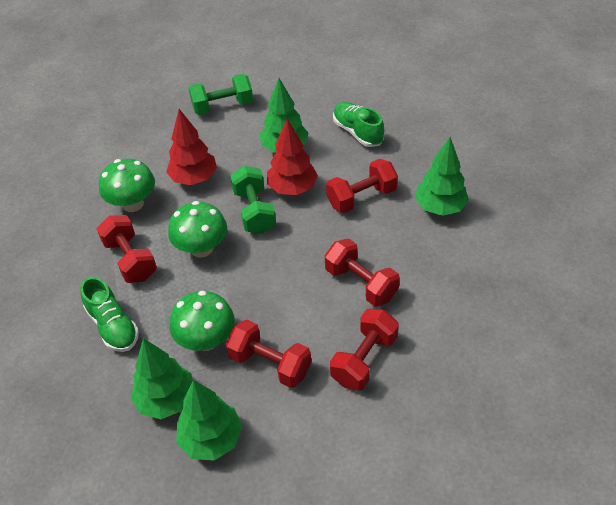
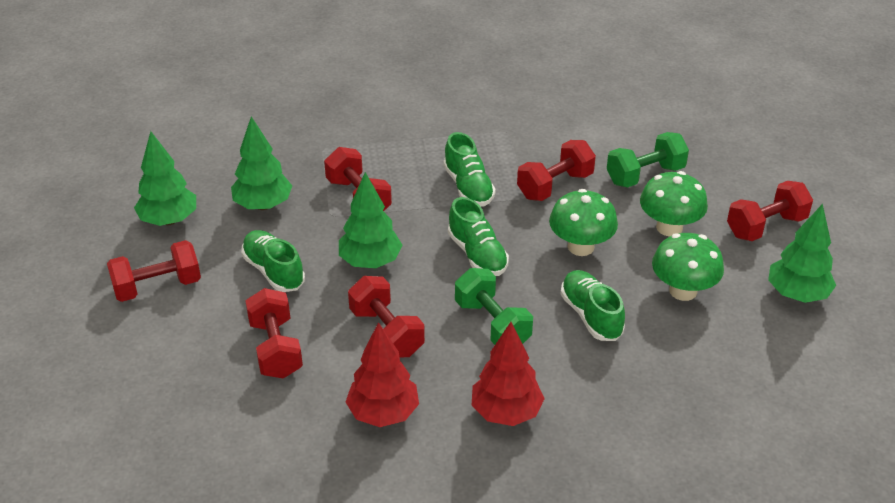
green shoe: [80,277,139,352] [333,102,384,147] = 2 -> [241,230,305,292] [443,132,496,207] [448,197,509,276] [561,270,625,341] = 4
red dumbbell: [97,215,157,283] [226,320,311,388] [325,238,400,307] [326,159,398,213] [330,309,399,391] = 5 -> [107,240,201,302] [246,288,303,379] [324,147,392,211] [348,276,425,357] [517,140,596,201] [727,181,813,241] = 6

